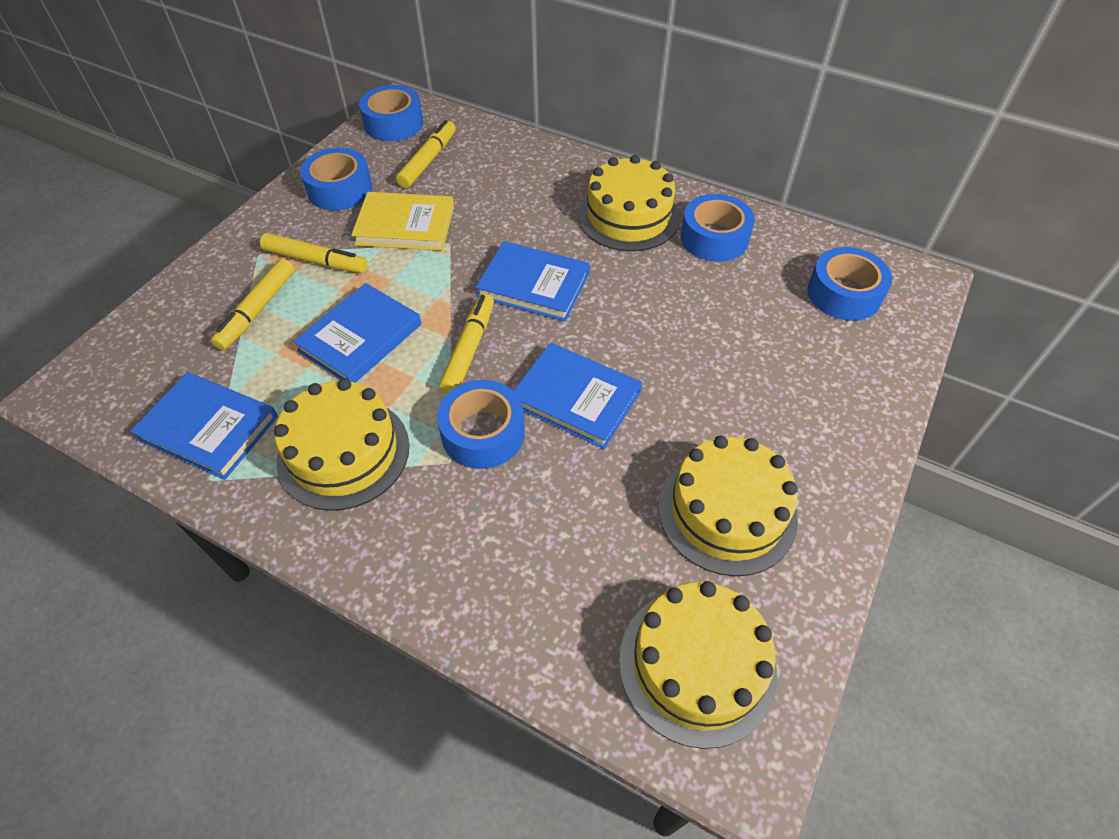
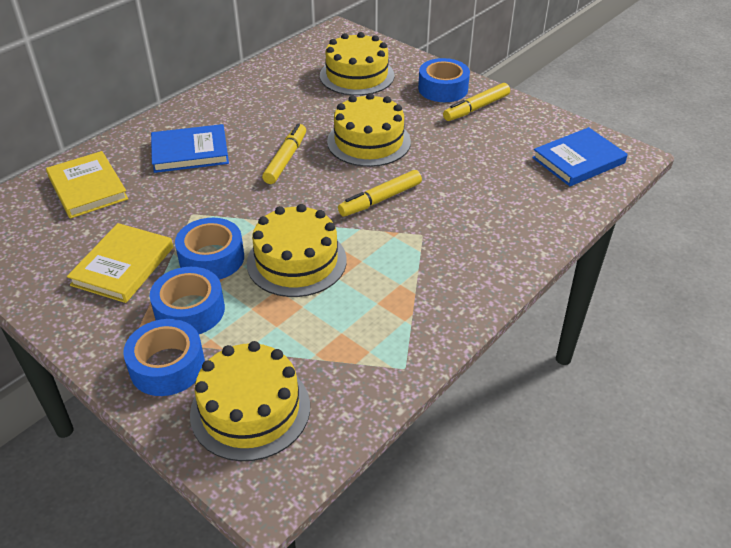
blue book: [130,372,278,480] [293,283,421,383] [475,241,590,321] [513,343,642,449] = 4 -> [151,124,229,173] [532,127,628,186] = 2
blue tape: [300,148,372,210] [359,85,423,141] [437,380,525,469] [680,194,755,262] [808,247,892,321] = 5 -> [123,319,205,396] [150,267,225,334] [175,218,244,280] [418,58,470,102] = 4
yellow book: [351,192,454,251] = 1 -> [46,151,128,219] [67,223,173,303] = 2
yellow marker: [211,259,295,350] [260,233,367,273] [396,120,456,188] [439,294,494,394] = 4 -> [262,123,306,184] [338,170,422,216] [443,83,510,121] = 3

